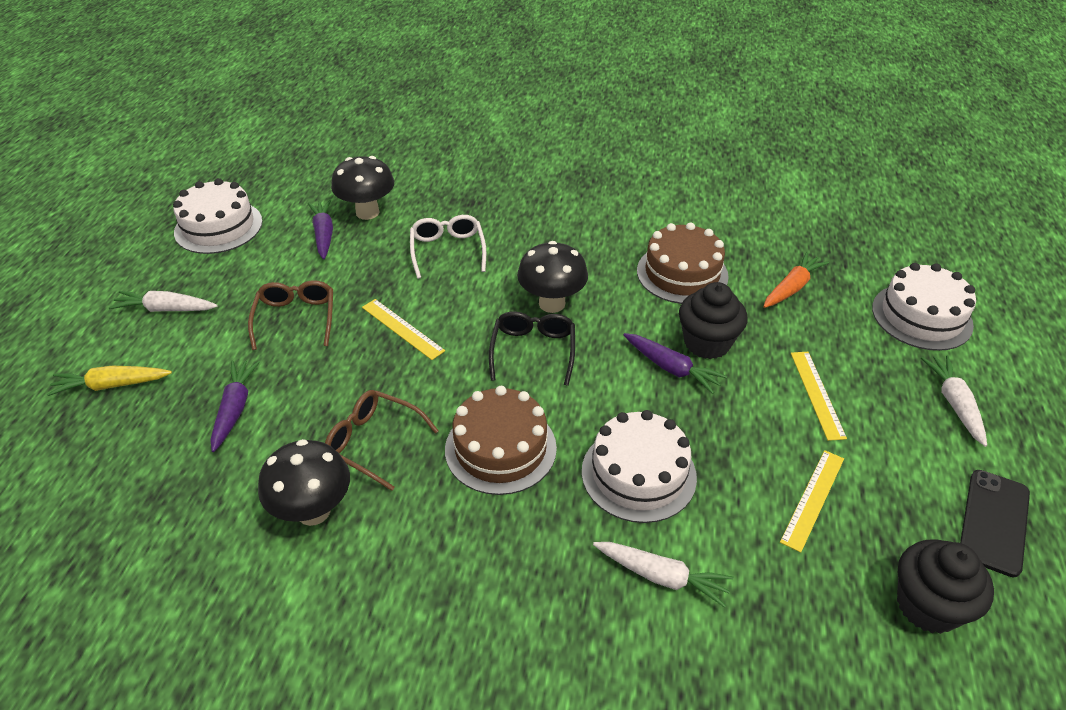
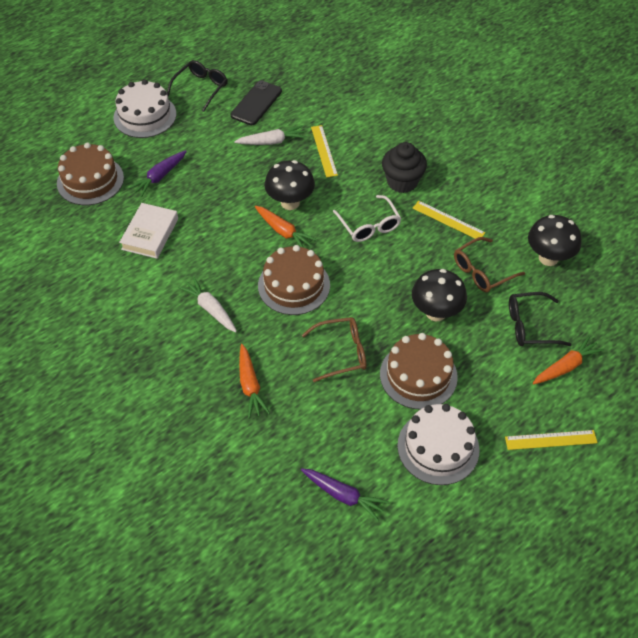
black cupcake: [679,282,747,359] [897,539,994,634] = 2 -> [382,142,427,193] = 1
black glasses: [489,311,575,386] = 1 -> [167,60,228,112] [509,292,572,346] = 2
brown cake: [445,386,557,495] [637,222,729,304] = 2 -> [57,143,124,205] [258,245,330,315] [380,333,458,409] = 3
orange carrot: [764,252,829,308] = 1 -> [239,344,270,419] [255,206,317,248] [533,336,604,384] = 3
purple carrot: [211,360,260,452] [307,199,333,259] [623,333,727,394] = 3 -> [129,150,187,197] [301,468,389,521] = 2
white book: none = 0 -> [119,203,178,259] = 1
white cake: [173,178,262,254] [582,410,697,523] [872,263,976,351] = 3 -> [113,79,176,138] [397,404,480,485] = 2
white carrot: [109,291,218,312] [593,542,733,608] [921,355,987,447] = 3 -> [178,277,237,332] [234,125,306,145] = 2
yellow carrot: [47,366,172,396] = 1 -> none = 0

